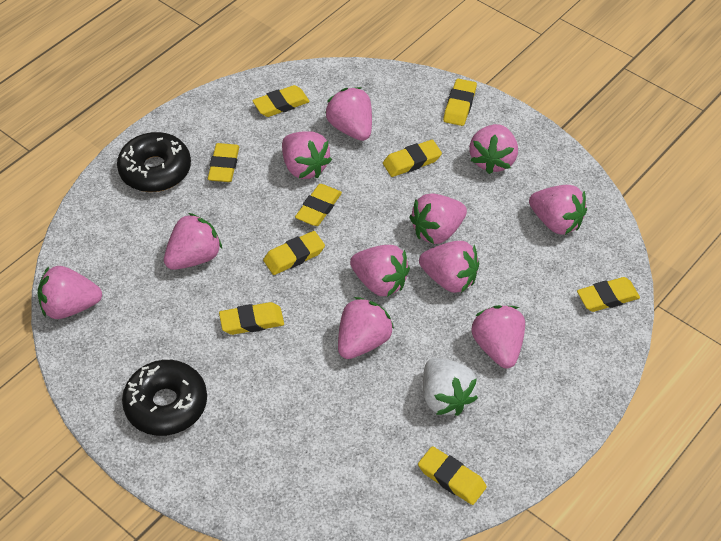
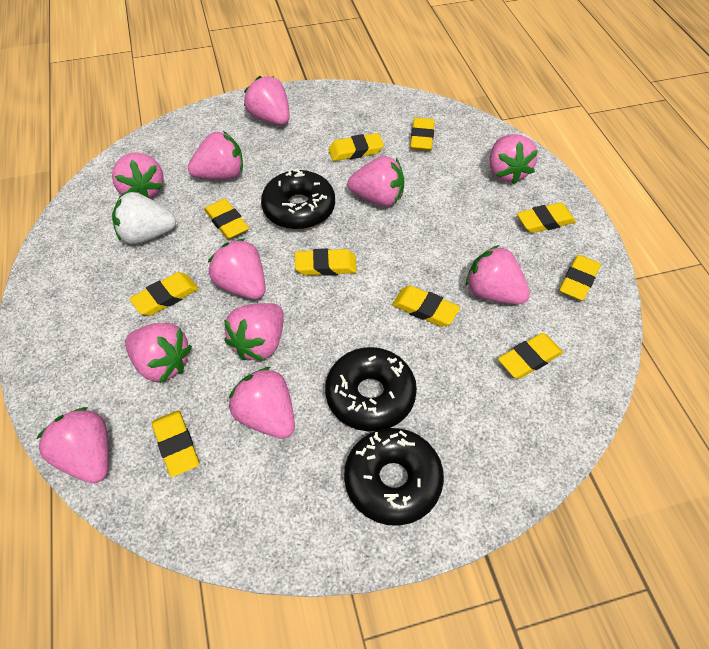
black donut: [117,132,191,192] [122,360,207,436] = 2 -> [261,169,335,230] [325,347,417,431] [344,428,444,526] = 3
yellow eraser: [208,143,239,182] [219,302,284,335] [252,85,310,117] [263,231,325,275] [295,184,342,226] [383,140,442,177] [418,446,487,505] [443,79,477,126] [577,277,640,312] = 9 -> [129,272,199,316] [152,410,199,477] [204,199,249,239] [295,249,357,276] [328,133,384,161] [392,286,460,327] [410,118,435,151] [498,333,563,379] [517,202,576,233] [559,255,601,301] = 10

